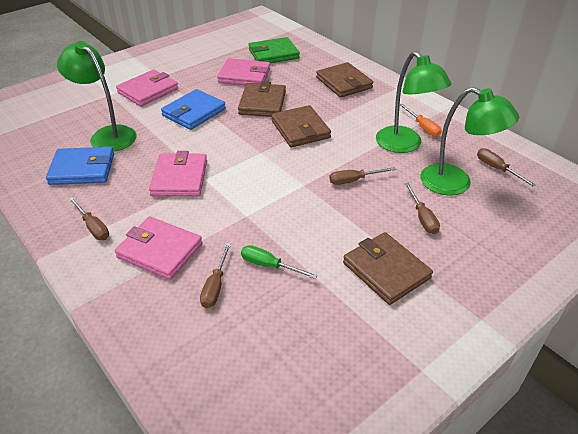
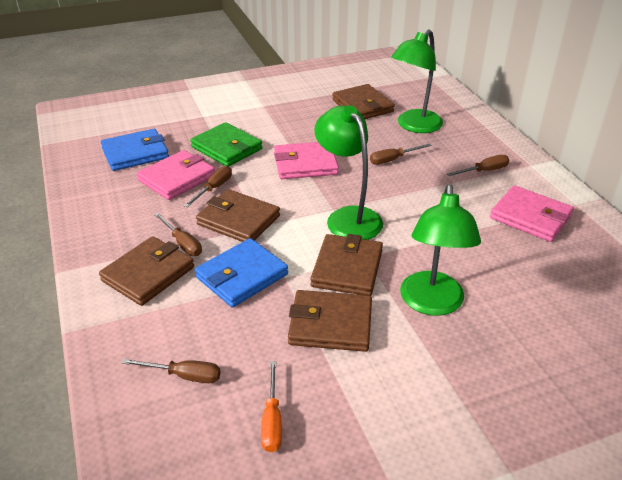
brown wallet: [238,81,286,117] [271,105,331,147] [316,62,373,98] [343,232,433,305] = 4 -> [99,236,194,306] [196,189,280,242] [288,290,372,352] [311,234,383,296] [332,84,395,119] = 5
green screwdriver: [241,245,317,279] = 1 -> none = 0
pink wallet: [115,216,203,280] [116,69,178,107] [149,151,207,196] [217,58,270,86] = 4 -> [137,150,215,200] [274,142,339,179] [490,185,574,242] = 3

